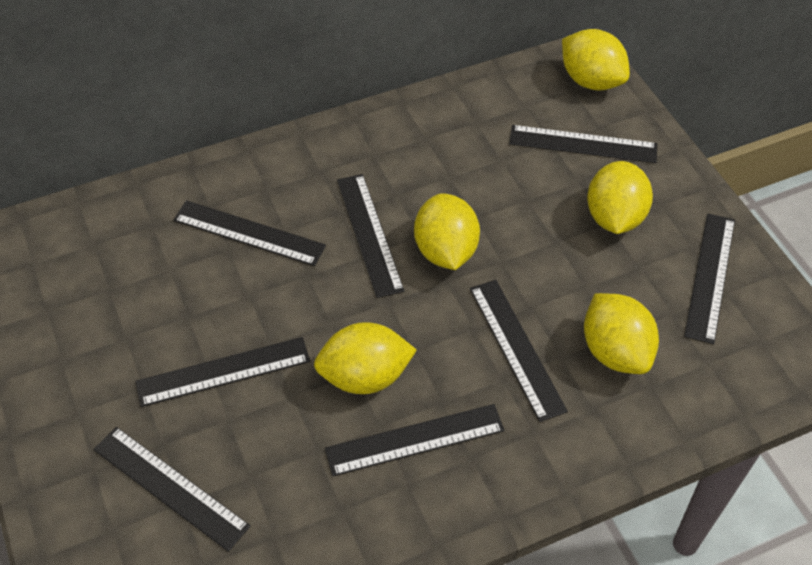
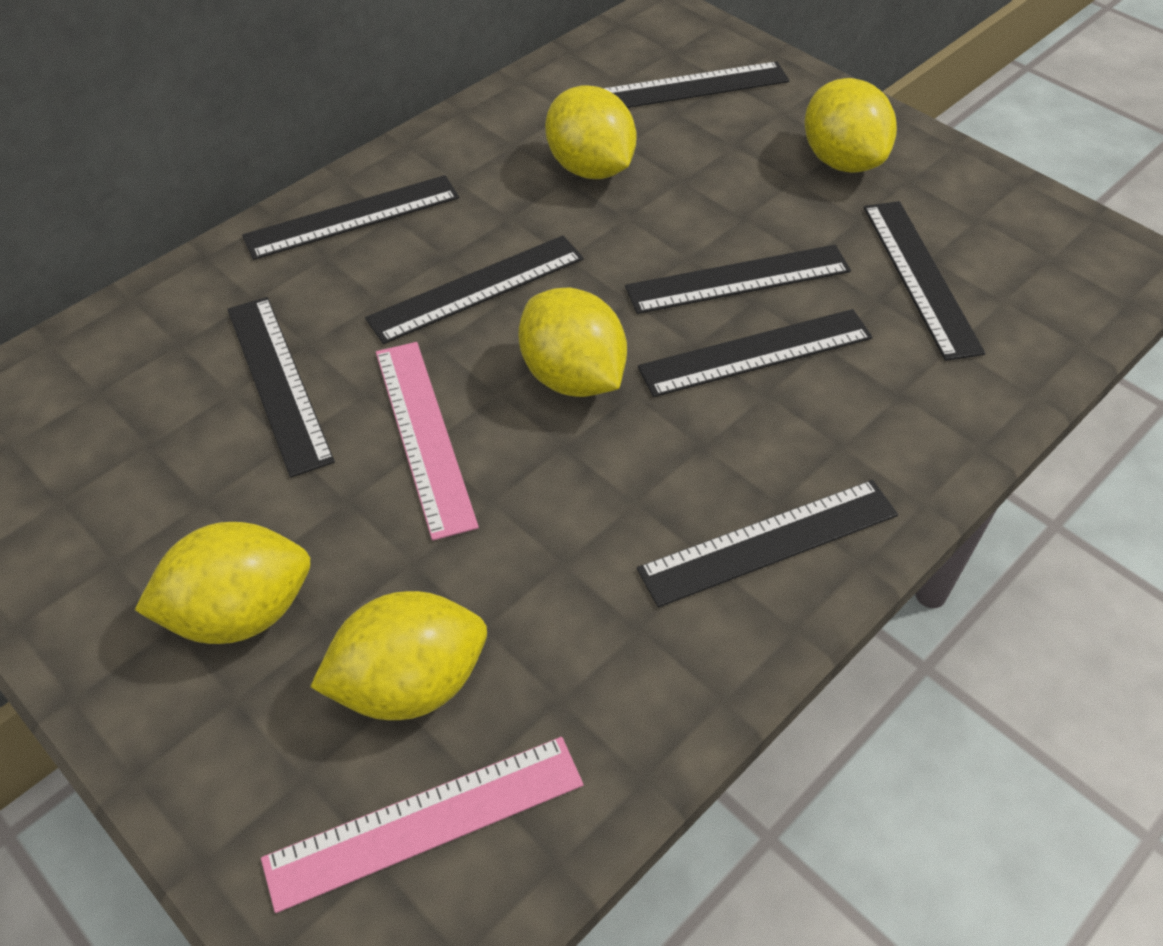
pink ruler: none = 0 -> [261,737,583,913] [376,342,479,541] = 2

